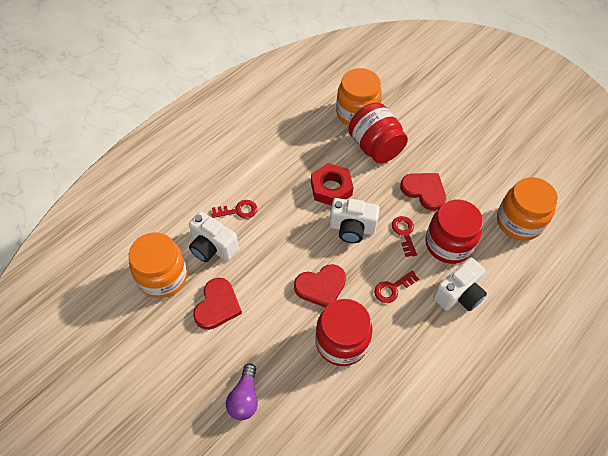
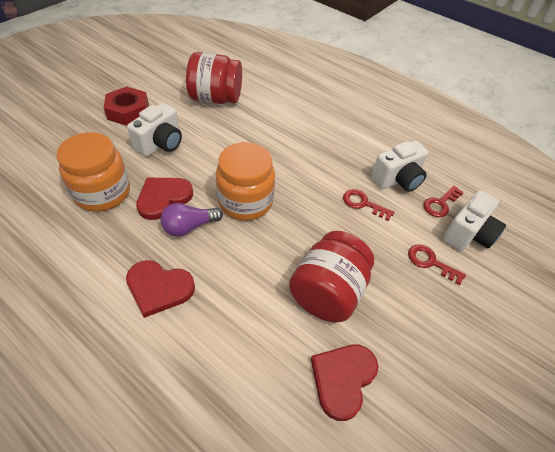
orange jar: [129,232,187,298] [336,68,382,126] [497,177,558,241] = 3 -> [56,132,130,211] [216,142,275,221] = 2
red jar: [315,299,372,366] [348,103,408,164] [425,199,483,264] = 3 -> [186,52,242,104] [289,231,374,322] = 2

